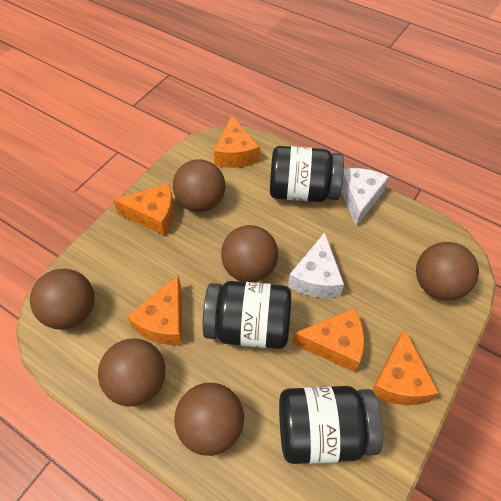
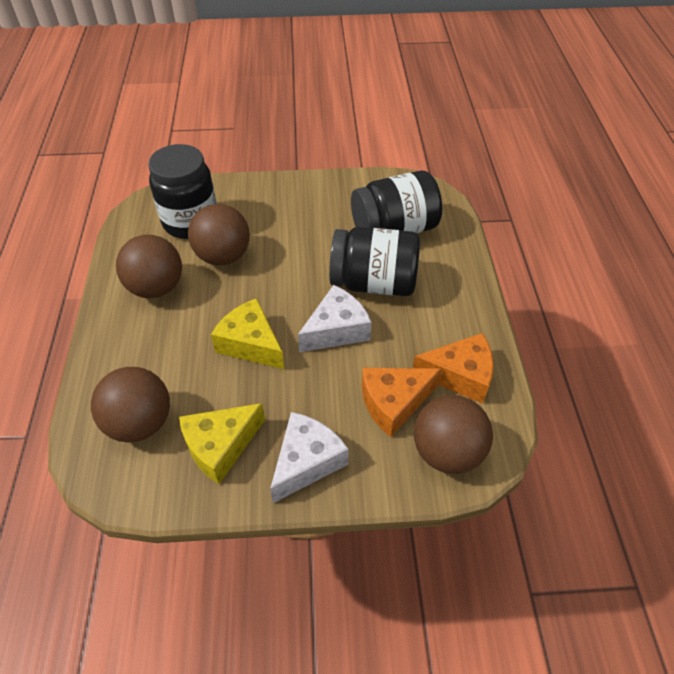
brown ball: [30,269,94,330] [98,338,166,407] [173,159,226,212] [174,383,244,456] [221,225,278,282] [416,242,479,300] = 6 -> [91,367,170,443] [116,234,182,298] [188,204,250,265] [414,395,493,474] = 4
orange cheese: [113,183,174,236] [127,275,182,345] [214,115,259,168] [293,308,364,372] [372,328,439,405] = 5 -> [362,368,441,437] [413,333,493,404] = 2
yellow cheese: none = 0 -> [179,403,265,484] [211,298,284,369] = 2

